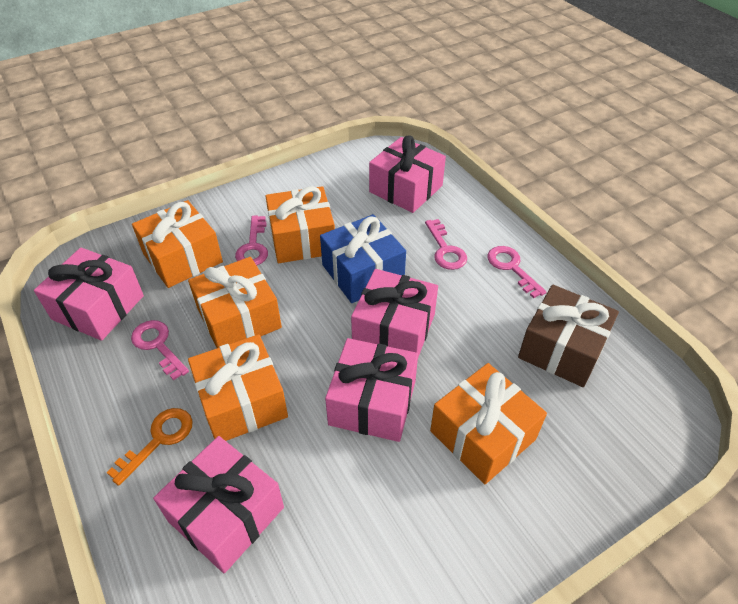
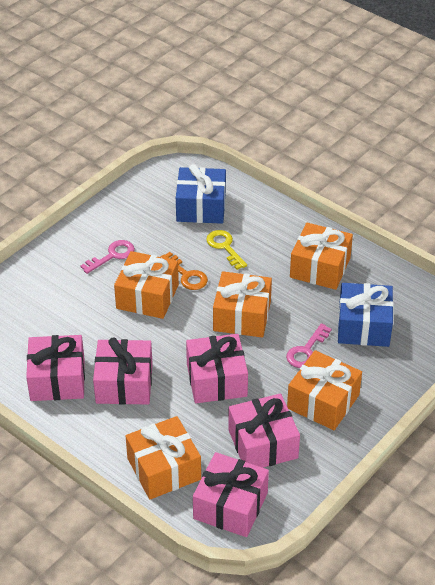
blue gift: [320,214,406,303] = 1 -> [176,164,226,224] [338,283,394,347] = 2
brown gift: [518,285,619,387] = 1 -> none = 0
pink key: [131,320,189,380] [235,215,268,266] [425,219,467,270] [487,246,546,299] = 4 -> [81,240,135,274] [286,323,331,368] = 2
yellow key: none = 0 -> [206,230,247,270] = 1

